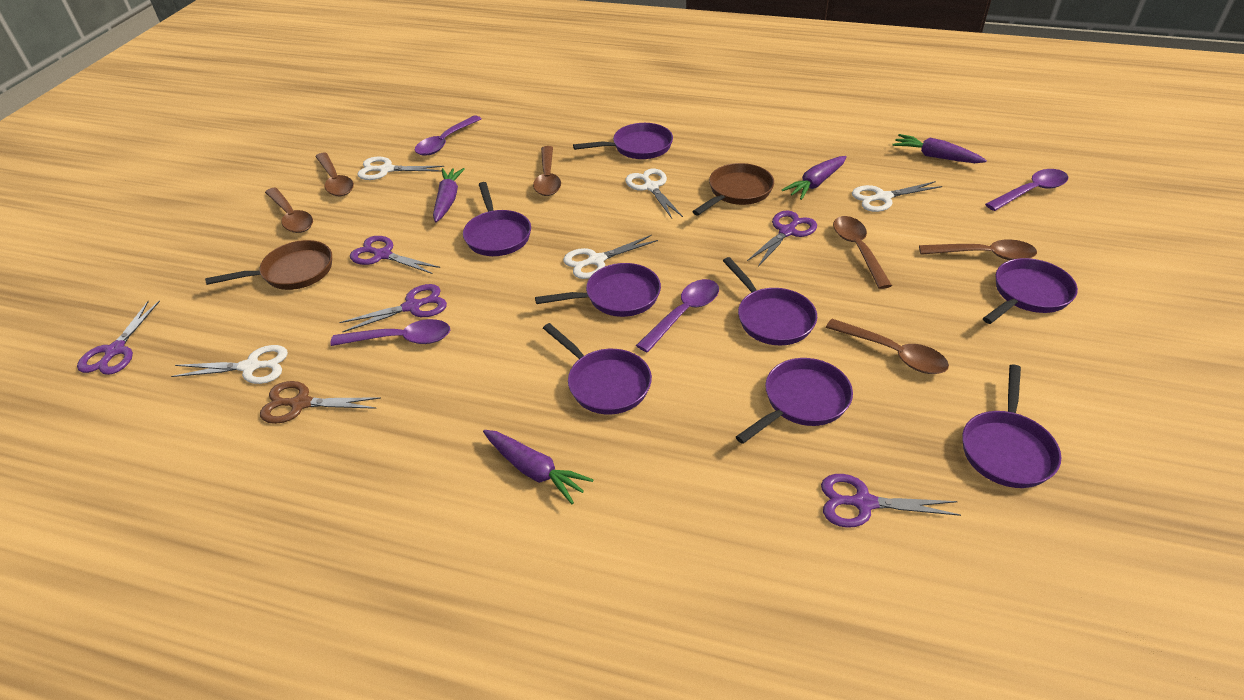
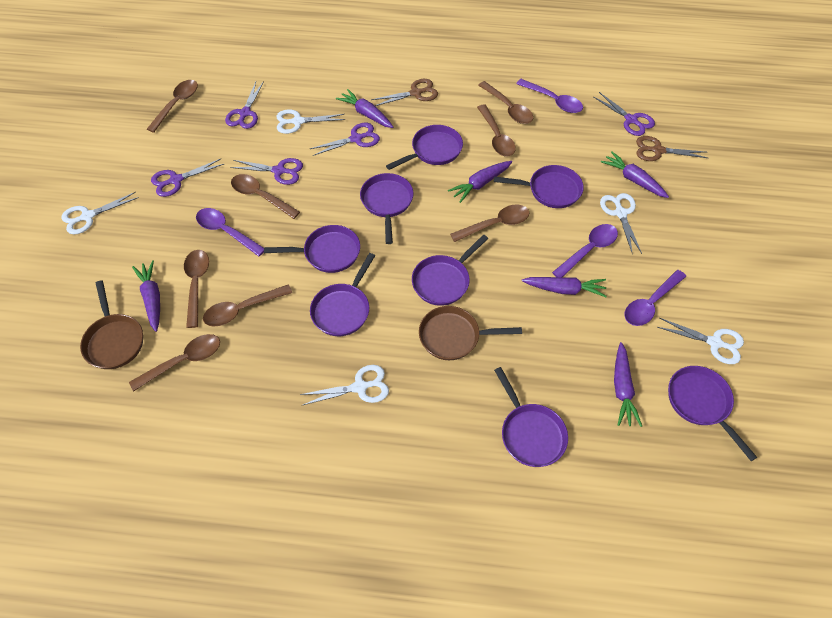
brown scissors: [260,381,381,424] = 1 -> [371,79,438,106] [636,136,708,161] = 2
brown spoon: [265,187,313,233] [315,152,354,196] [533,146,561,196] [826,319,949,374] [833,216,892,289] [919,239,1037,260] = 6 -> [129,334,220,391] [147,80,198,133] [184,250,209,328] [203,285,292,327] [231,174,300,219] [450,205,530,242] [477,105,516,157] [478,81,533,124] = 8
purple carrot: [433,168,465,222] [483,430,593,504] [782,156,847,200] [892,134,987,163] = 4 -> [132,260,160,332] [336,89,393,128] [448,161,512,203] [522,277,607,297] [601,151,669,198] [614,342,642,427] = 6

